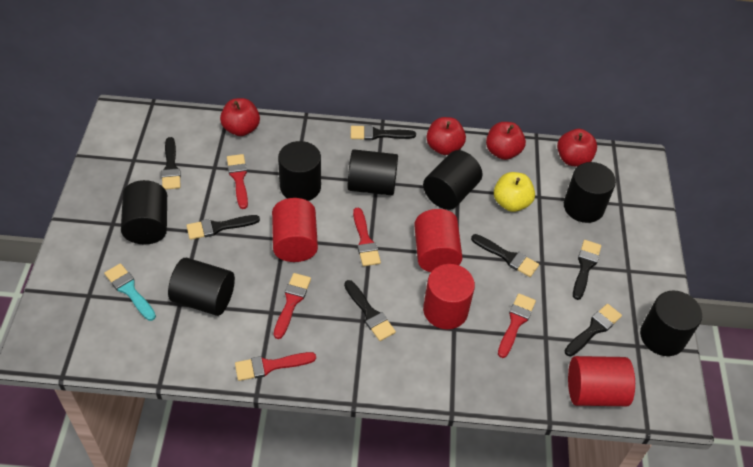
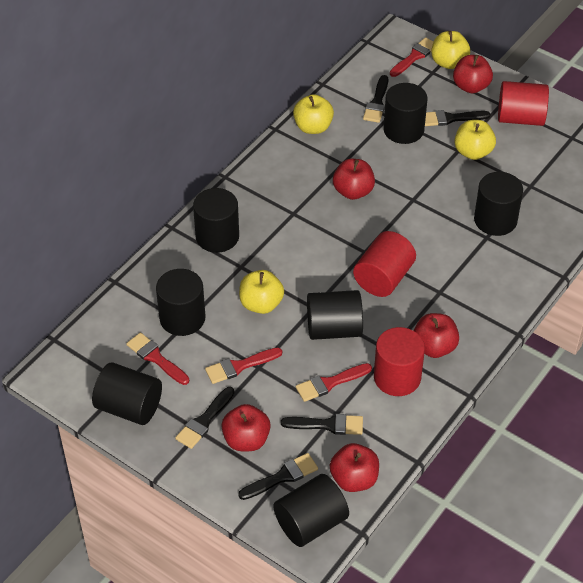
black brush: [161,137,181,190] [187,215,260,240] [344,280,396,341] [351,125,416,140] [471,234,539,277] [565,304,622,356] [573,240,601,300] = 7 -> [175,387,235,449] [238,453,318,500] [281,414,363,435] [363,75,388,123] [425,110,491,126] = 5
red apple: [220,98,260,136] [426,117,466,155] [486,122,526,160] [557,129,597,167] = 4 -> [221,404,271,451] [330,443,379,492] [333,159,375,200] [414,313,459,358] [453,55,493,93] = 5
red brush: [227,154,248,209] [235,352,316,381] [274,273,311,339] [353,208,381,266] [498,293,536,358] = 5 -> [126,332,189,385] [205,348,282,384] [296,363,372,402] [390,37,433,77] = 4
red cylinder: [272,198,318,262] [414,209,463,272] [423,264,475,329] [568,356,635,406] = 4 -> [353,231,416,297] [374,327,425,396] [498,81,549,126] = 3
turquoise brush: [104,263,156,321] = 1 -> none = 0
yellow apple: [494,172,535,212] = 1 -> [239,270,284,314] [293,94,334,134] [431,31,470,69] [454,120,496,160] = 4

